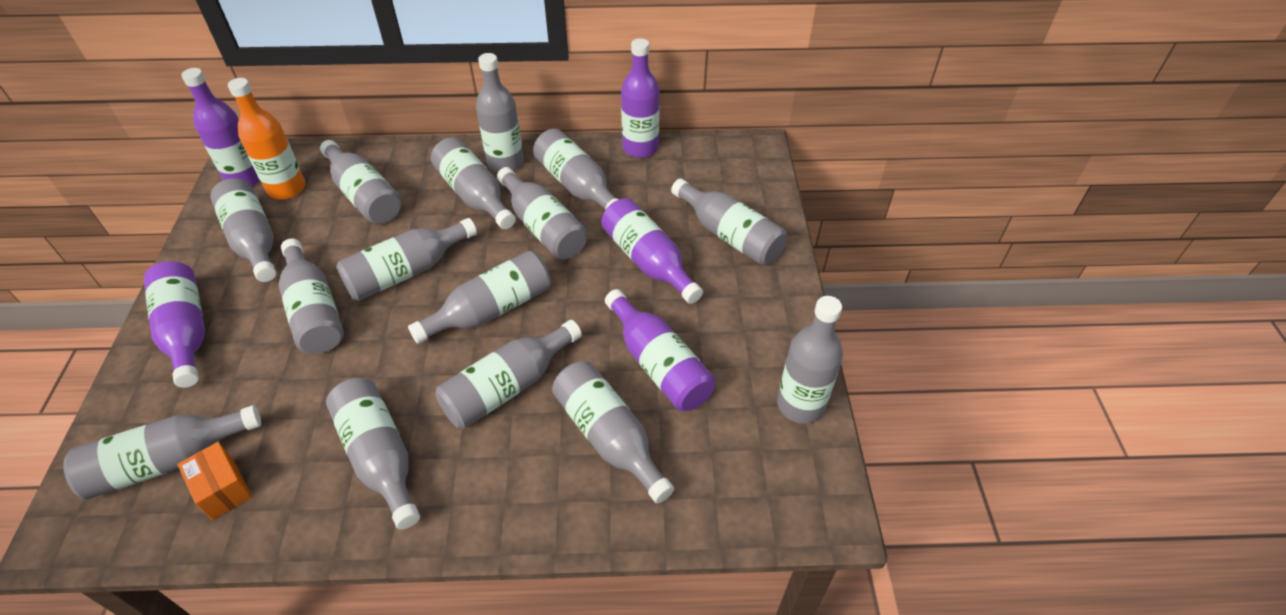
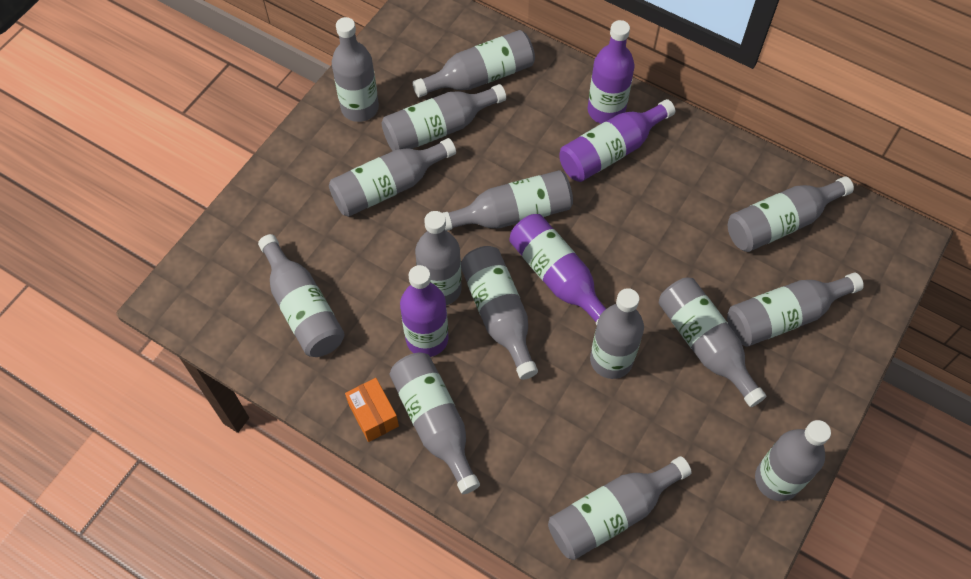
orange bottle: [228,78,305,200] = 1 -> none = 0
purple bottle: [144,261,205,388] [181,68,260,186] [601,198,703,304] [605,289,715,411] [621,38,660,158] = 5 -> [400,265,449,357] [509,214,606,325] [559,99,675,182] [588,20,635,124] = 4

